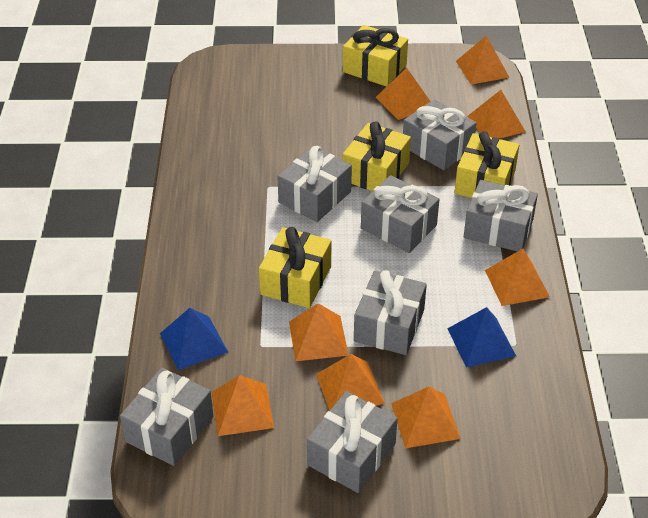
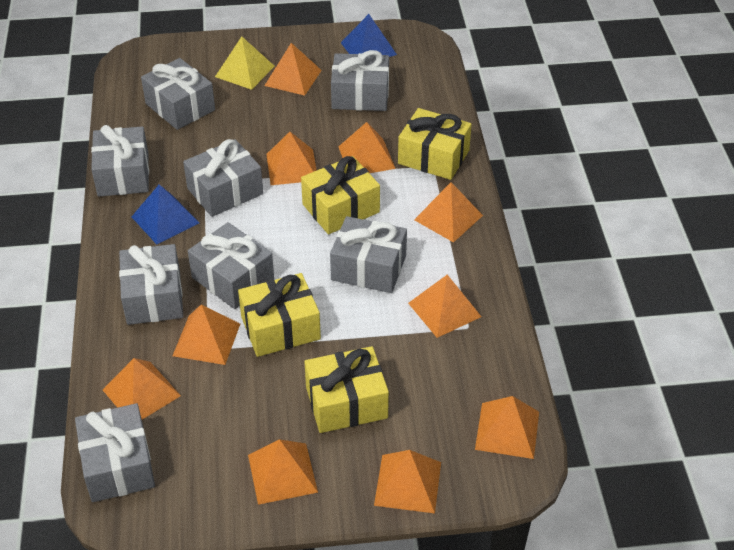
grey gift: [120,368,213,466] [277,146,352,222] [307,391,398,493] [354,270,427,355] [361,175,439,253] [403,99,476,170] [464,180,538,252] = 7 -> [75,403,155,502] [91,125,149,197] [119,244,184,325] [141,58,215,130] [183,139,263,217] [188,222,274,309] [330,216,407,293] [331,50,389,111] = 8
orange pyramid: [211,375,274,436] [289,303,348,361] [316,354,385,411] [375,68,430,120] [391,386,461,448] [456,35,510,84] [467,90,526,139] [485,249,550,306] = 8 -> [103,358,181,420] [172,304,240,365] [248,439,318,505] [264,43,322,96] [266,132,317,185] [338,122,396,173] [374,450,441,513] [408,275,482,338] [414,182,483,243] [475,396,539,459] = 10
yellow pyramid: none = 0 -> [215,36,274,90] = 1

